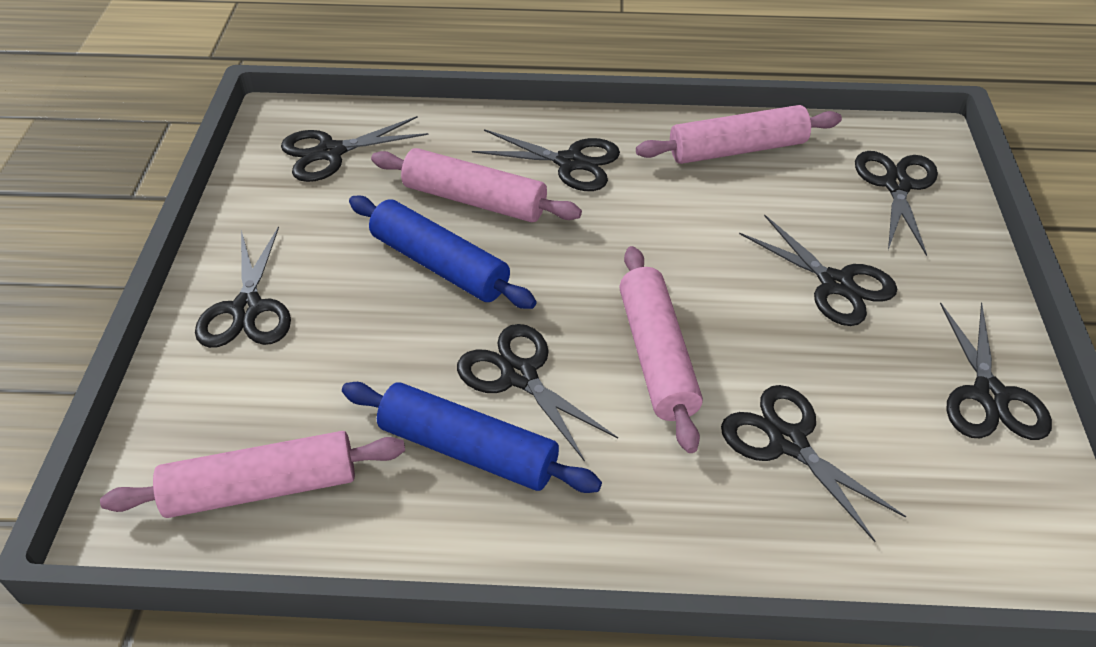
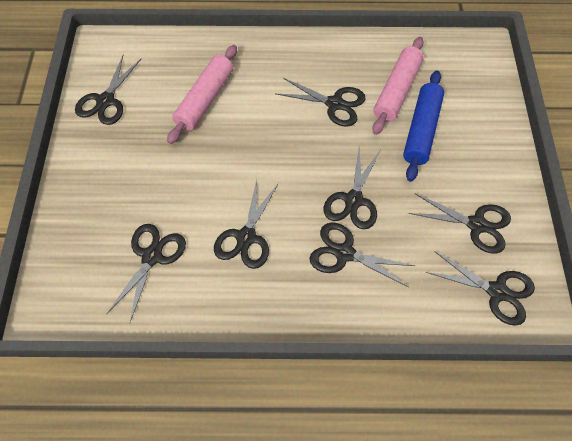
blue rolling pin: [342,382,602,493] [349,196,537,309] = 2 -> [403,70,444,182] = 1
pink rolling pin: [100,431,405,518] [371,148,582,222] [619,246,703,453] [636,105,842,164] = 4 -> [167,45,237,144] [372,37,424,135] = 2

